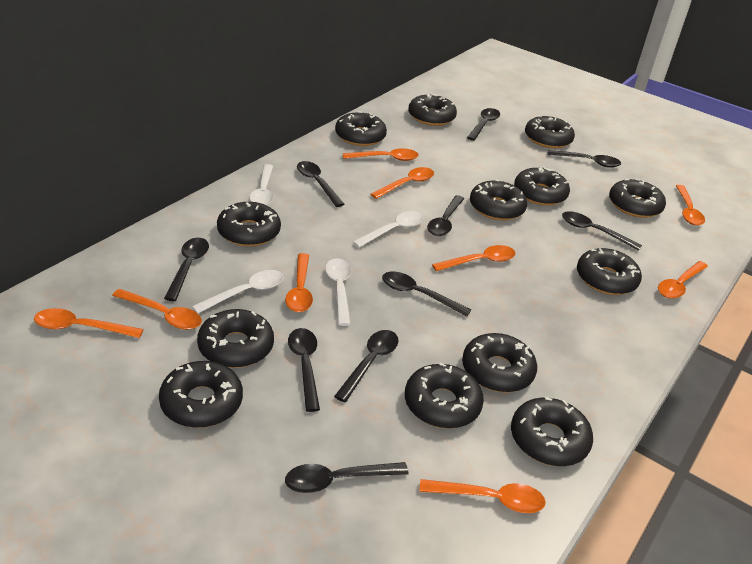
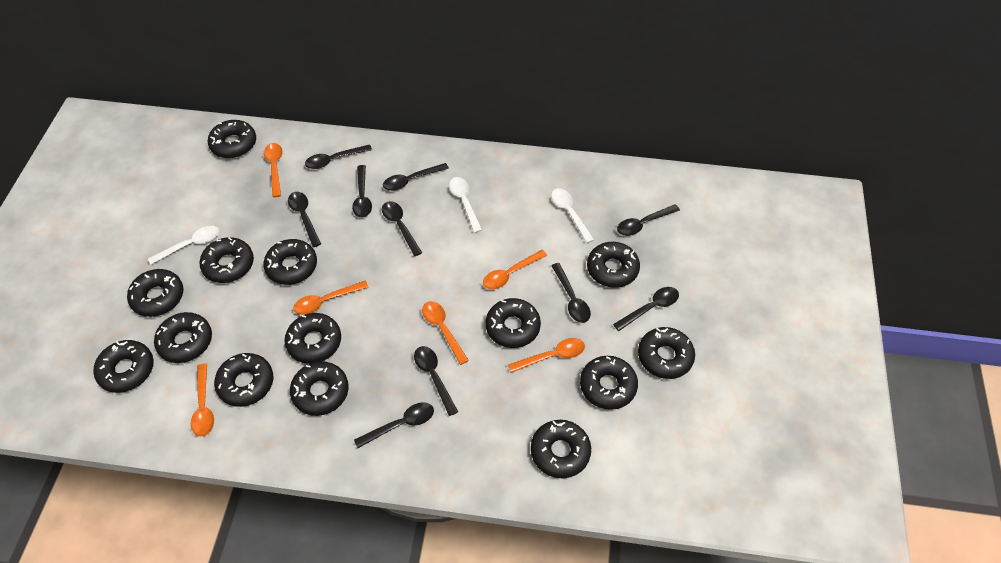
black donut: [159,361,243,428] [197,309,274,368] [217,202,281,246] [335,111,387,146] [405,362,484,429] [408,93,457,126] [462,333,537,393] [470,179,527,220] [511,397,593,466] [514,167,570,206] [525,115,575,148] [577,248,642,295] [609,178,666,218] = 13 -> [93,340,154,393] [127,269,184,317] [154,312,212,363] [199,237,254,283] [208,120,256,158] [214,353,273,407] [263,239,317,285] [284,313,341,364] [290,361,349,416] [486,298,541,348] [531,420,591,478] [580,356,638,410] [587,242,640,288] [638,327,695,379] = 14
orange spoon: [34,308,143,338] [112,289,202,330] [285,253,313,312] [343,148,419,161] [371,167,434,199] [419,479,546,513] [432,245,515,271] [658,261,708,299] [676,185,705,226] = 9 -> [191,363,214,437] [264,143,283,197] [293,281,369,315] [422,301,469,365] [483,250,547,289] [508,338,585,373] = 6
white spoon: [192,270,284,313] [250,164,273,205] [325,258,351,326] [353,211,424,248] = 4 -> [148,226,219,265] [449,177,482,233] [551,188,594,243] = 3

